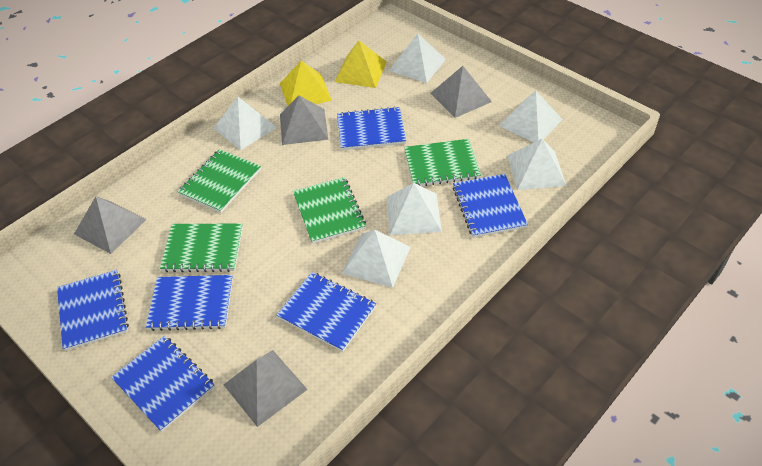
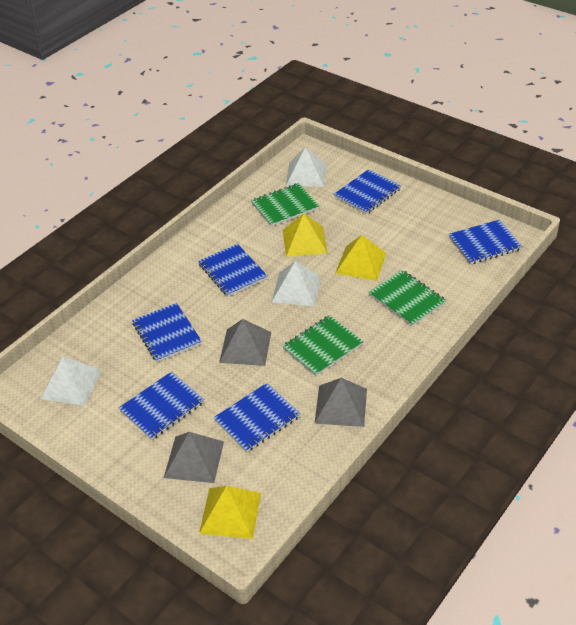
green notebook: [160,223,243,272] [177,149,261,213] [293,177,366,244] [404,139,481,186] = 4 -> [251,183,319,226] [282,315,364,376] [369,270,446,326] = 3
grey pyramid: [74,196,147,254] [223,350,308,427] [280,95,328,145] [430,66,492,118] = 4 -> [164,432,224,483] [219,319,271,366] [315,378,367,427] = 3
white pyramid: [214,97,277,150] [342,230,411,288] [387,183,442,235] [389,34,446,83] [499,91,563,142] [507,139,566,190] = 6 -> [41,356,102,406] [272,261,321,306] [286,147,327,187] = 3
yellow pyramid: [280,61,332,106] [334,40,387,88] = 2 -> [199,486,261,539] [283,213,327,257] [335,235,386,281] = 3

